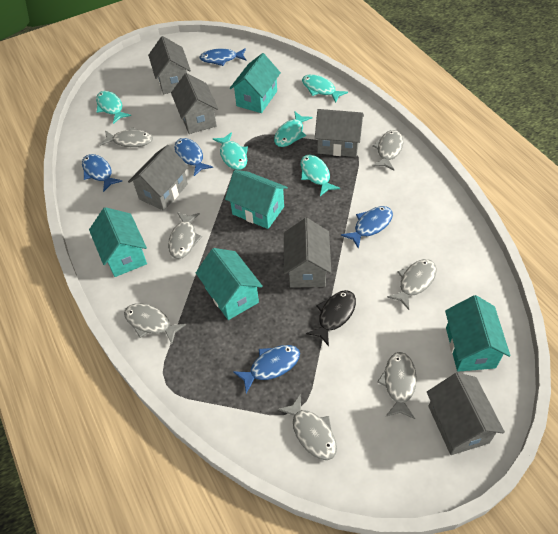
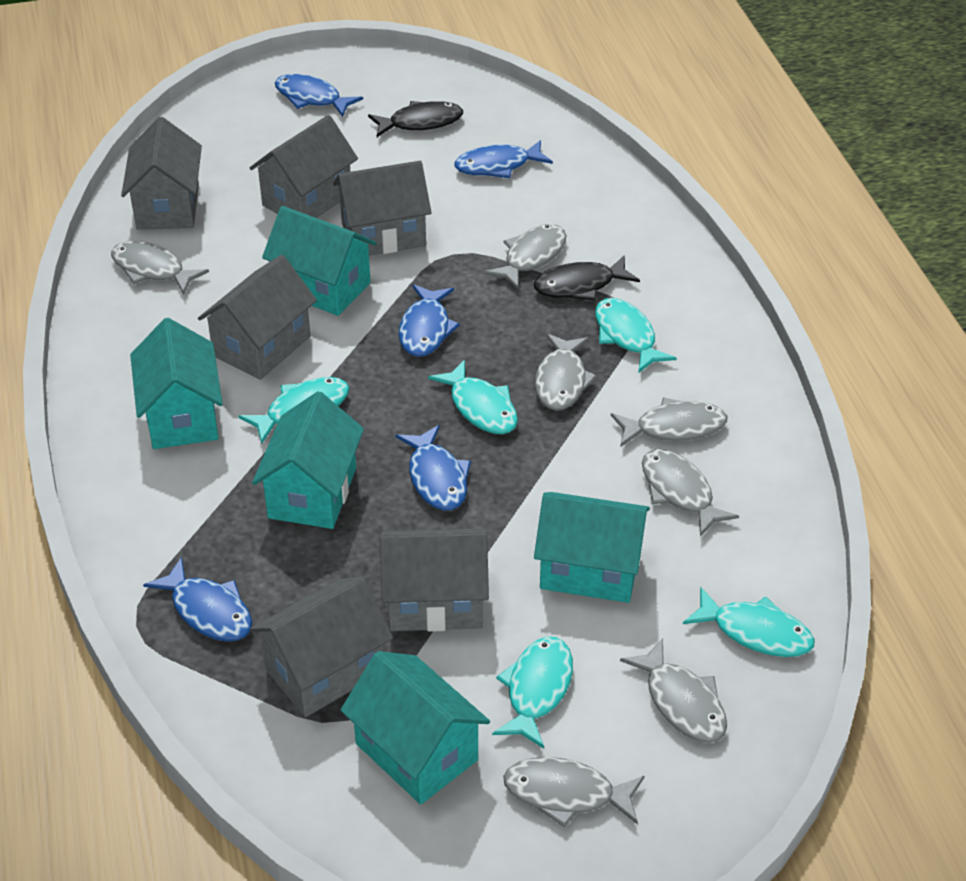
black fish: [306,290,356,346] = 1 -> [368,101,463,137] [534,255,640,301] = 2

